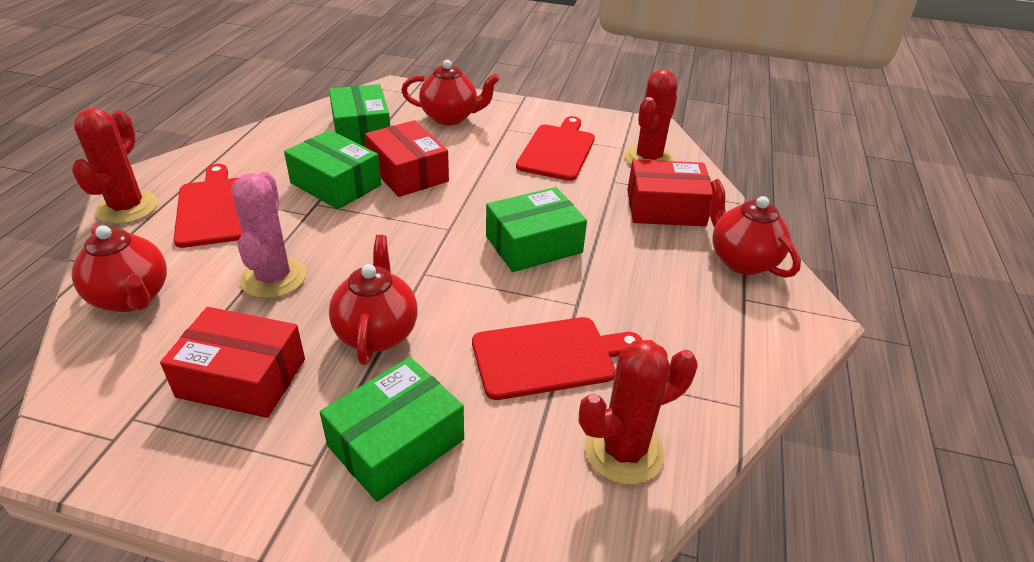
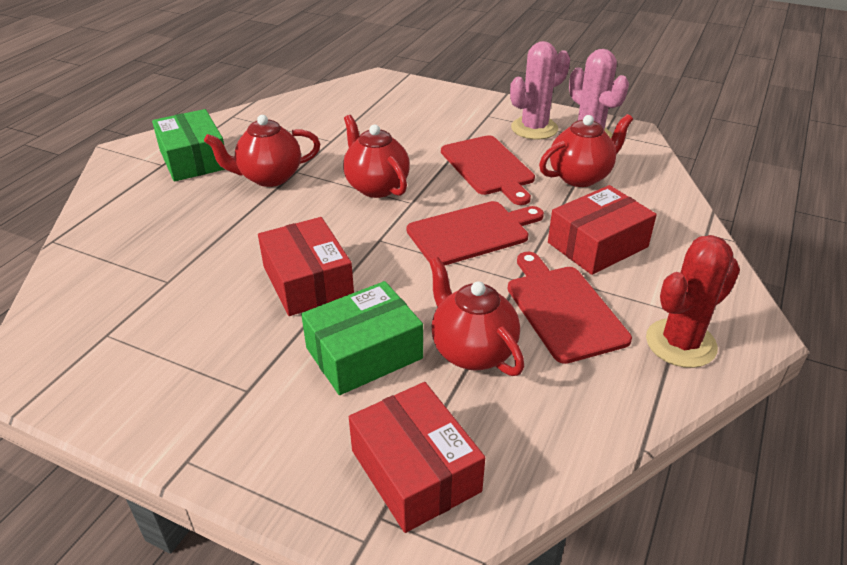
green box: [284,130,381,209] [320,357,464,502] [329,84,390,146] [486,187,587,272] = 4 -> [152,109,225,182] [301,281,423,395] = 2
pink cactus: [231,172,306,299] = 1 -> [510,41,570,140] [569,49,629,138] = 2
red cactus: [72,108,158,224] [579,340,698,485] [624,69,677,165] = 3 -> [646,235,740,368] = 1

